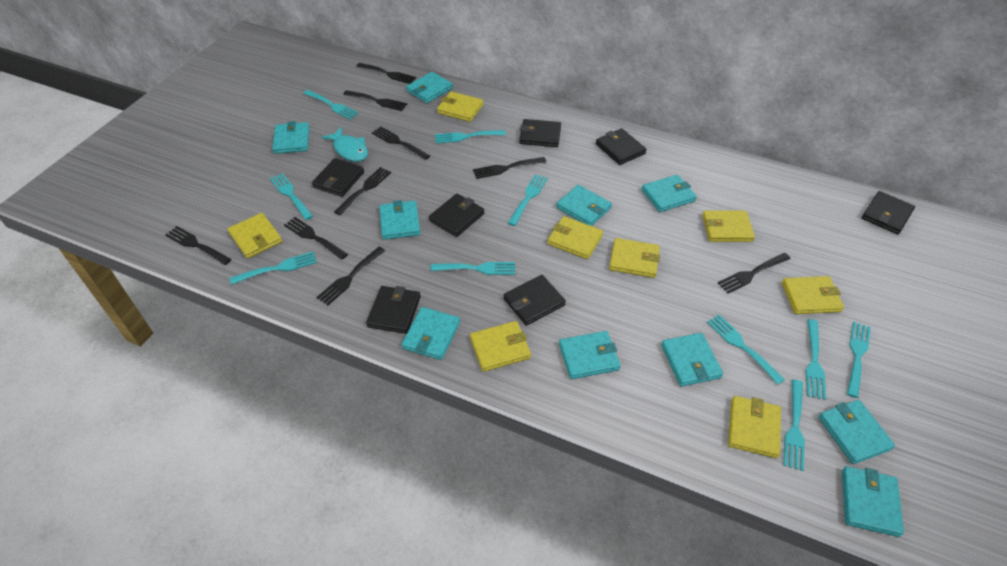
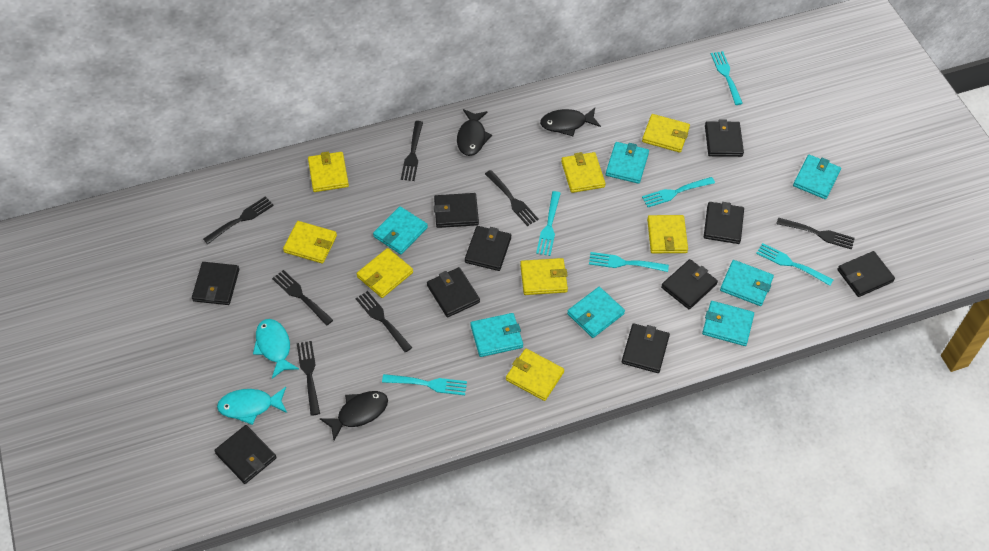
black fish: none = 0 -> [319,391,388,441] [457,109,492,156] [540,108,601,136] = 3
black fork: [165,226,231,265] [284,217,348,260] [316,247,385,305] [334,167,391,215] [343,90,407,111] [356,63,416,84] [372,127,430,160] [473,157,546,179] [718,253,791,294] = 9 -> [203,196,274,244] [272,270,333,326] [297,341,320,416] [356,291,412,353] [401,121,423,181] [485,170,539,226] [776,218,855,250] = 7
black wallet: [312,158,364,197] [366,286,421,334] [429,193,484,237] [504,275,566,326] [519,119,561,147] [596,128,647,165] [862,191,915,234] = 7 -> [192,262,239,305] [214,425,276,484] [427,267,480,317] [434,193,479,228] [465,226,511,271] [622,323,670,373] [661,259,718,309] [704,202,744,244] [705,120,744,157] [837,251,895,297] = 10
turquoise fish: [321,127,368,162] = 1 -> [217,387,287,425] [253,319,299,379] = 2
turquoise fork: [229,252,317,285] [270,173,313,220] [303,90,359,119] [431,262,515,275] [435,130,506,143] [508,174,548,226] [707,315,785,385] [784,379,805,471] [806,319,826,400] [847,322,871,398] = 10 -> [382,374,467,395] [536,191,561,256] [589,252,669,272] [642,177,715,207] [711,51,743,105] [756,243,834,286] = 6
turquoise wallet: [272,121,310,154] [379,200,421,240] [401,307,460,360] [406,72,453,103] [556,185,612,226] [559,331,621,379] [642,175,697,212] [661,333,723,386] [818,400,895,464] [842,466,904,537] = 10 -> [373,206,428,255] [471,313,523,357] [567,287,625,338] [606,142,649,184] [702,301,754,346] [720,260,774,306] [793,155,841,199] = 7

